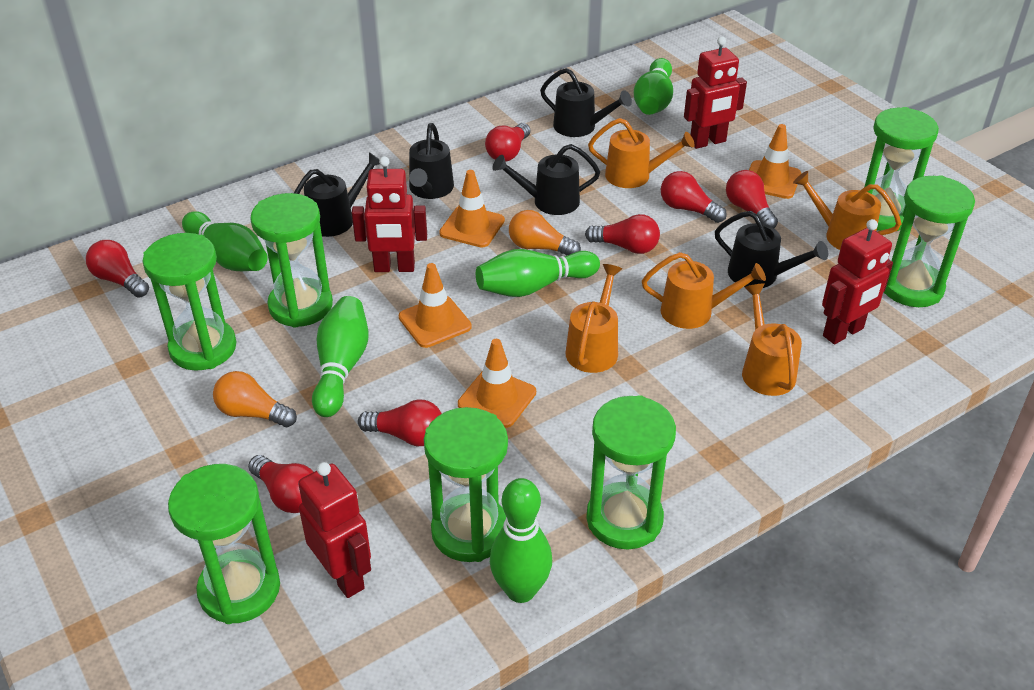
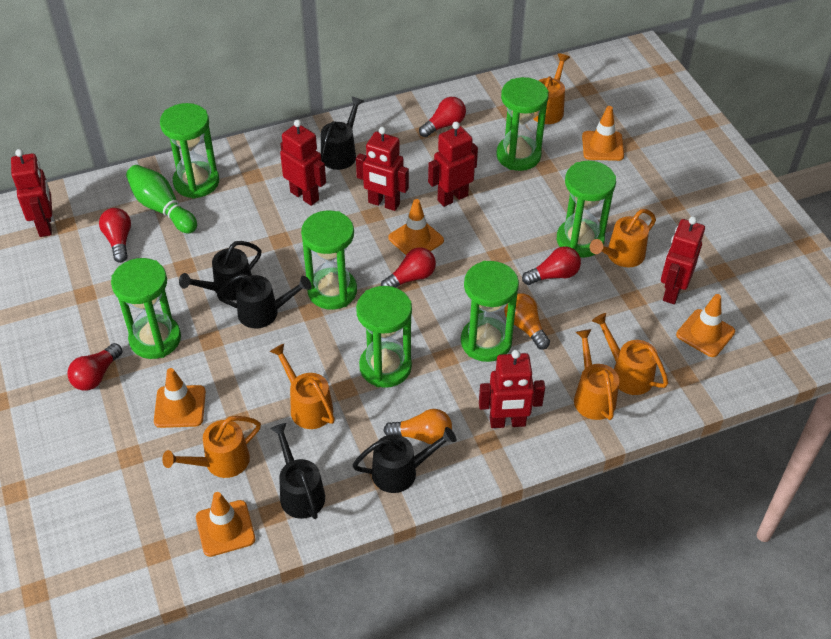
green bowling pin: [182,211,268,271] [312,296,368,417] [476,249,600,297] [490,478,552,603] [634,58,673,115] = 5 -> [126,165,197,233] = 1
orange traffic cone: [399,263,472,348] [439,170,505,247] [458,339,536,428] [749,124,801,199] = 4 -> [154,368,206,428] [196,492,256,557] [388,199,444,255] [582,106,624,161] [676,294,735,357] = 5
orange watering can: [565,264,622,373] [588,118,695,188] [642,252,766,329] [742,284,802,396] [793,171,901,250] = 5 -> [162,416,261,478] [270,344,335,429] [534,53,570,124] [574,329,619,420] [590,209,656,268] [592,313,668,395] = 6
red light bulb: [86,240,149,298] [248,455,313,513] [358,399,442,446] [485,123,531,162] [585,214,660,254] [661,171,727,223] [726,170,778,228] = 7 -> [67,343,122,391] [99,208,131,263] [381,247,436,288] [419,97,466,137] [522,246,581,285] = 5
red robot: [298,462,371,598] [352,156,427,272] [684,36,747,149] [822,219,893,344] = 4 -> [11,149,52,237] [280,119,326,206] [356,127,409,211] [428,122,478,207] [479,350,545,428] [661,216,705,304] = 6

